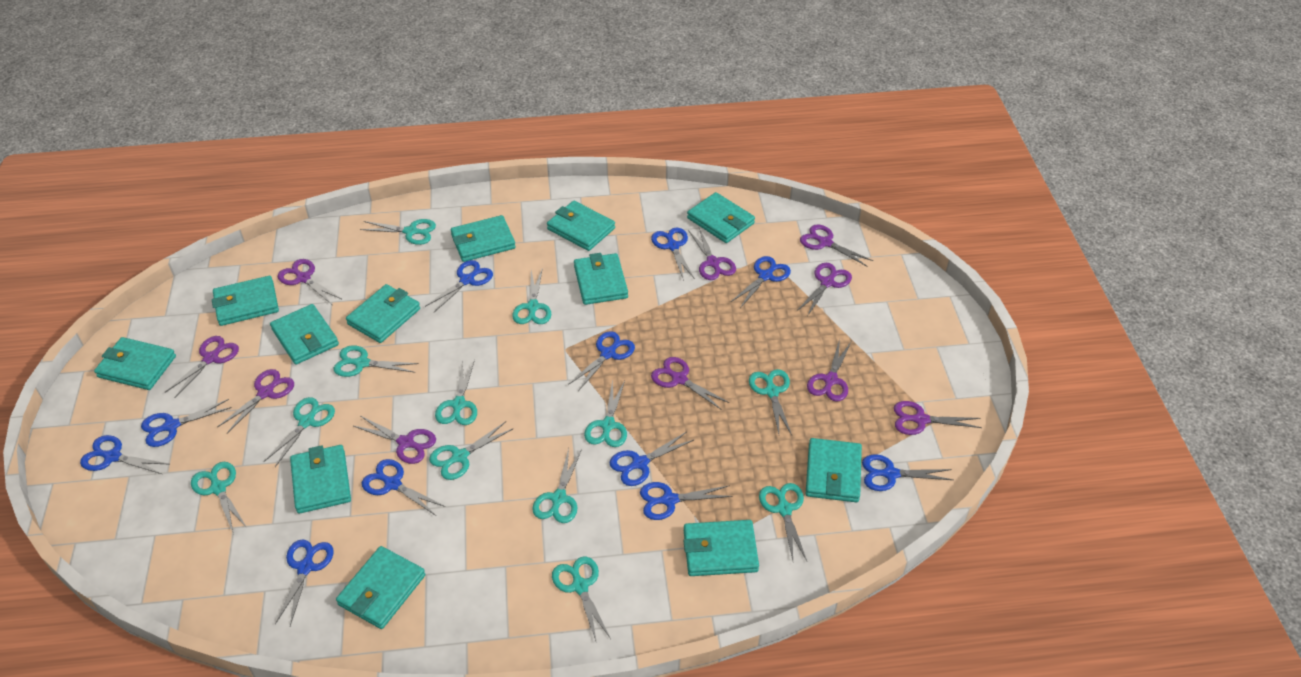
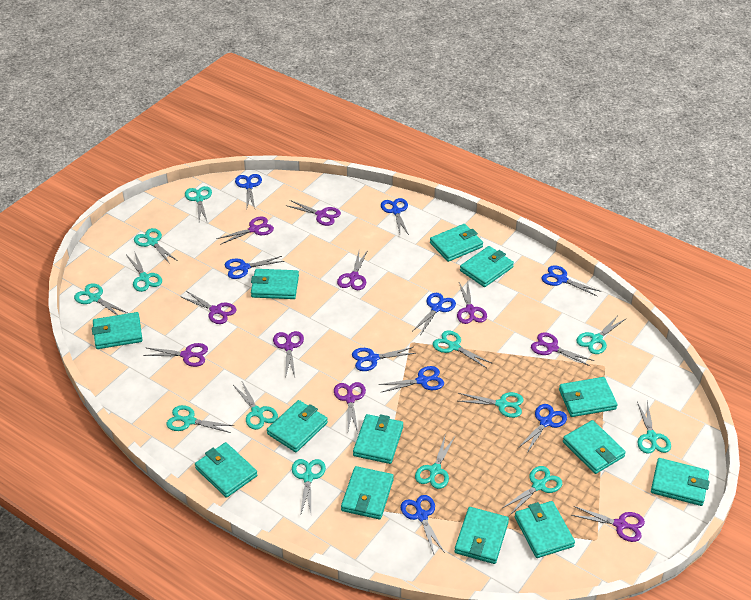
blue scissors: [80,435,170,474] [141,399,232,447] [275,539,334,626] [362,459,445,516] [425,260,493,312] [568,331,635,391] [609,432,694,486] [640,482,733,520] [651,228,695,281] [731,256,791,308] [862,454,953,491] = 11 -> [225,256,284,279] [235,174,262,208] [352,347,416,371] [378,366,444,392] [381,198,409,235] [401,495,445,554] [413,293,456,334] [518,404,567,453] [542,265,601,297] = 9
turquoise scissors: [191,462,247,532] [264,397,335,467] [333,345,419,377] [360,219,436,245] [429,421,514,480] [435,360,477,425] [512,268,551,324] [532,449,582,523] [552,557,611,643] [584,379,627,447] [749,369,792,435] [759,483,807,561] = 12 -> [74,283,128,315] [127,251,162,292] [134,228,178,264] [166,405,234,433] [185,186,212,223] [233,382,278,430] [292,459,326,516] [415,436,455,489] [433,330,493,368] [458,392,524,418] [503,466,562,515] [576,314,625,354] [637,402,671,454] = 13
turquoise wallet: [94,337,176,390] [212,276,279,326] [270,304,339,365] [290,445,351,514] [336,546,425,629] [346,284,420,343] [451,215,516,262] [547,201,615,251] [574,253,628,305] [683,520,759,576] [687,192,755,243] [806,438,862,502] = 12 -> [92,312,143,349] [195,442,258,498] [251,269,299,299] [267,400,328,452] [341,466,394,519] [353,414,403,464] [430,224,483,262] [455,507,509,564] [460,246,514,287] [515,501,575,558] [559,377,617,417] [563,420,626,474] [651,458,709,506] = 13

